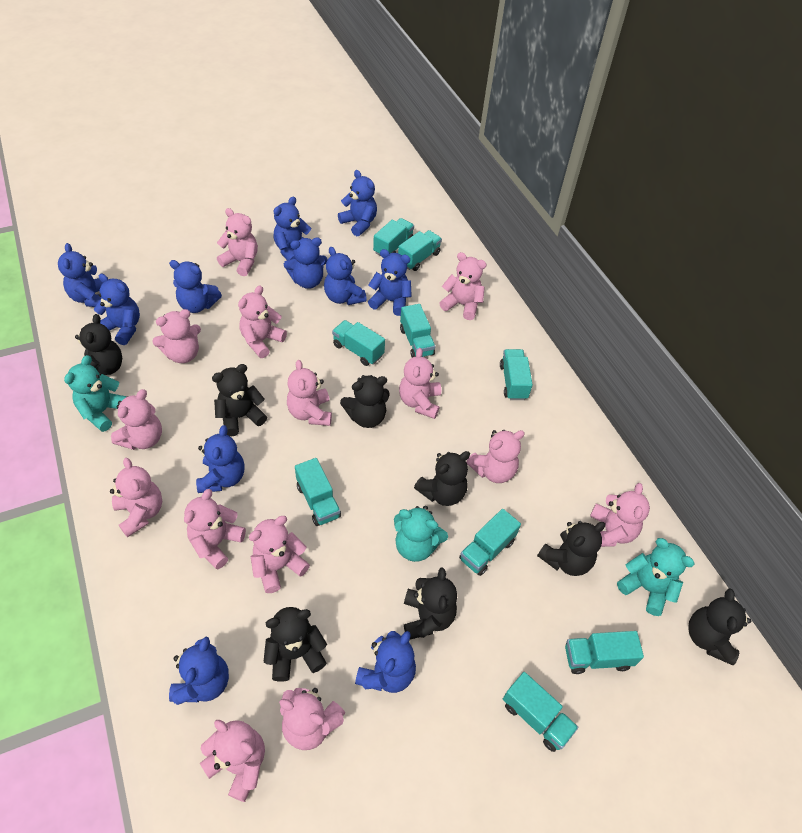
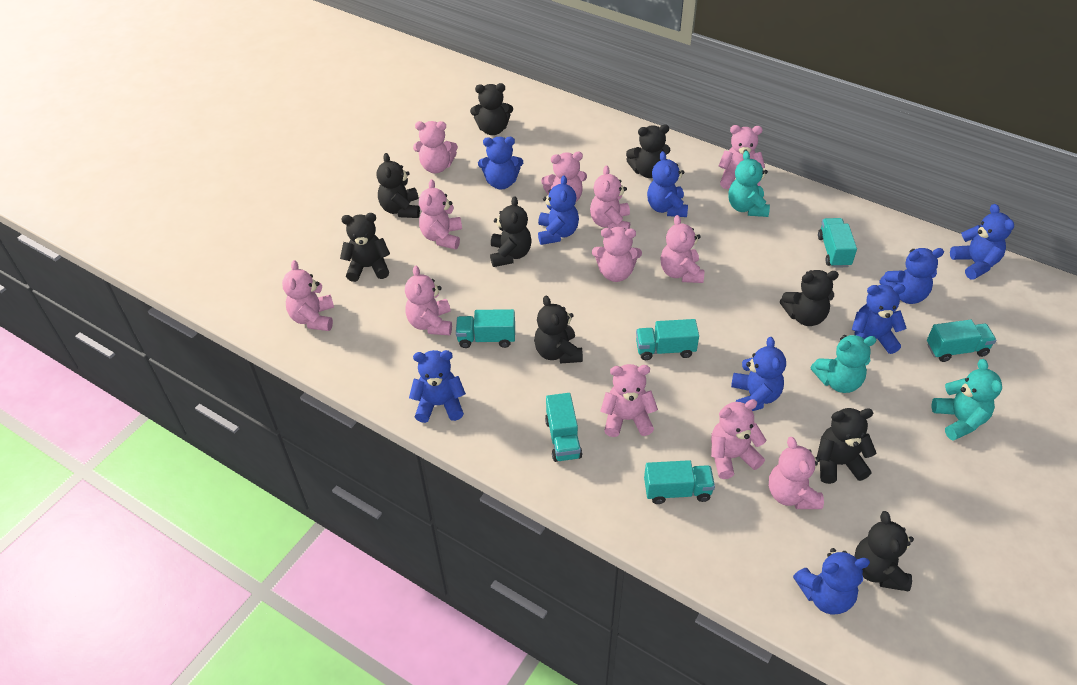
black teddy bear: [75,314,122,375] [212,364,267,437] [264,607,327,682] [340,375,390,428] [404,568,457,639] [414,451,470,506] [537,521,605,576] [688,588,751,665] = 8 -> [340,213,390,282] [376,153,420,218] [470,83,513,135] [490,196,532,267] [534,296,583,364] [626,125,670,178] [780,270,839,326] [817,408,876,484] [854,511,914,591] = 9
blue teddy bear: [58,243,103,307] [94,274,140,345] [169,260,222,313] [169,637,229,705] [196,425,245,493] [273,197,312,260] [284,238,328,289] [324,247,367,305] [338,170,377,236] [355,631,416,693] [368,249,412,316] = 11 -> [409,350,466,423] [478,137,523,189] [538,175,579,245] [647,151,688,217] [731,337,786,411] [793,548,870,614] [852,284,906,354] [879,248,944,304] [950,204,1014,280] = 9
pink teddy bear: [110,458,162,537] [111,389,162,450] [152,309,201,363] [184,489,246,570] [200,720,265,802] [217,208,258,276] [238,286,287,358] [249,516,310,593] [279,688,345,750] [287,360,332,426] [399,348,441,419] [439,252,487,320] [466,430,525,483] [590,483,650,547] = 14 -> [282,260,334,331] [405,266,452,335] [413,121,458,173] [419,179,462,249] [541,152,587,202] [590,166,630,229] [592,227,642,282] [601,364,658,437] [660,215,704,283] [711,399,766,479] [719,125,765,189] [769,437,824,509] = 12
turquoise truck: [295,458,341,526] [332,320,385,366] [373,218,414,256] [398,230,442,271] [400,304,435,358] [459,509,521,576] [500,349,533,400] [503,672,579,752] [565,631,644,674] = 9 -> [456,309,515,348] [545,393,582,462] [636,319,699,360] [644,460,715,504] [818,218,857,268] [927,319,996,362] = 6

